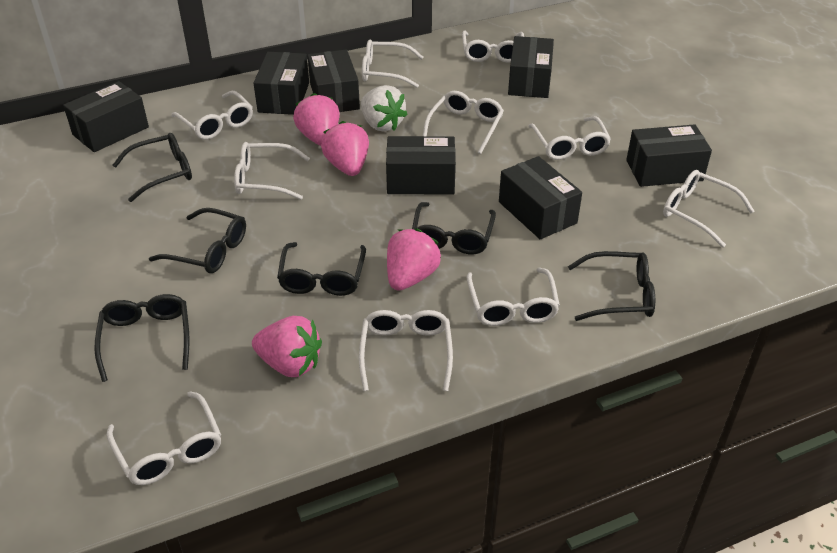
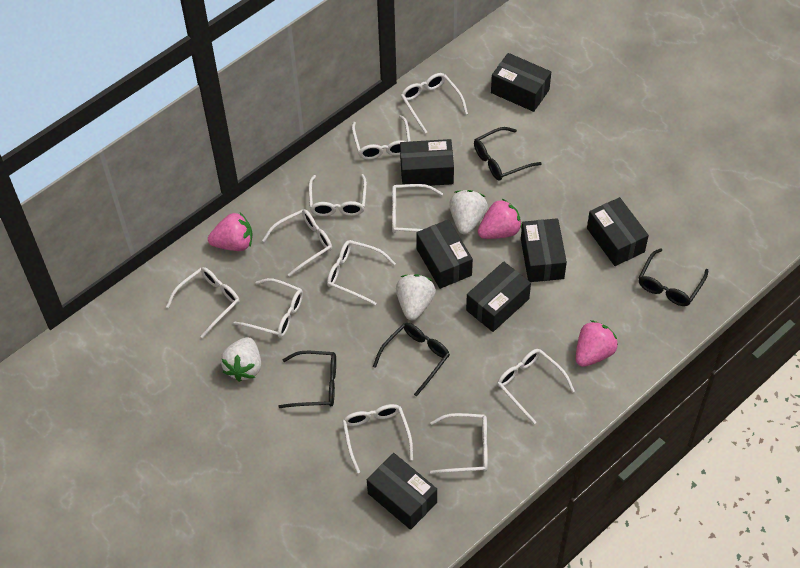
black glasses: [94,294,189,382] [113,133,192,202] [149,208,246,273] [277,242,366,296] [412,202,496,254] [568,251,655,321] = 6 -> [278,351,336,408] [373,323,450,396] [474,127,542,181] [639,248,708,306] = 4
pink strawberry: [252,316,322,377] [293,93,340,146] [321,121,369,176] [387,229,441,291] = 4 -> [208,213,253,251] [478,199,522,239] [576,320,618,367] = 3
white glasses: [107,391,221,485] [171,91,253,140] [234,142,310,200] [359,310,453,391] [362,40,423,88] [423,91,504,154] [462,30,524,63] [467,268,560,326] [529,116,611,160] [663,170,755,248] = 10 -> [166,267,240,338] [234,278,303,338] [262,209,332,277] [309,174,367,216] [327,240,396,305] [342,404,413,473] [352,115,411,160] [392,184,443,233] [401,73,468,133] [430,413,488,474] [497,349,575,424] = 11
white strawberry: [361,85,408,132] = 1 -> [221,337,261,382] [396,274,436,320] [449,190,488,234] = 3

